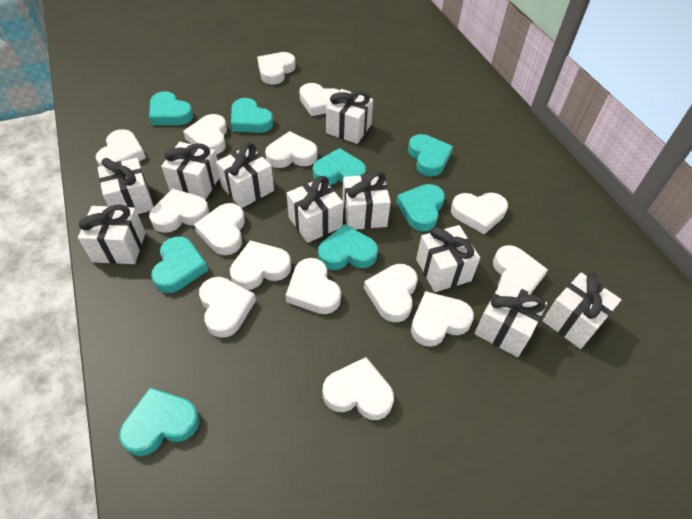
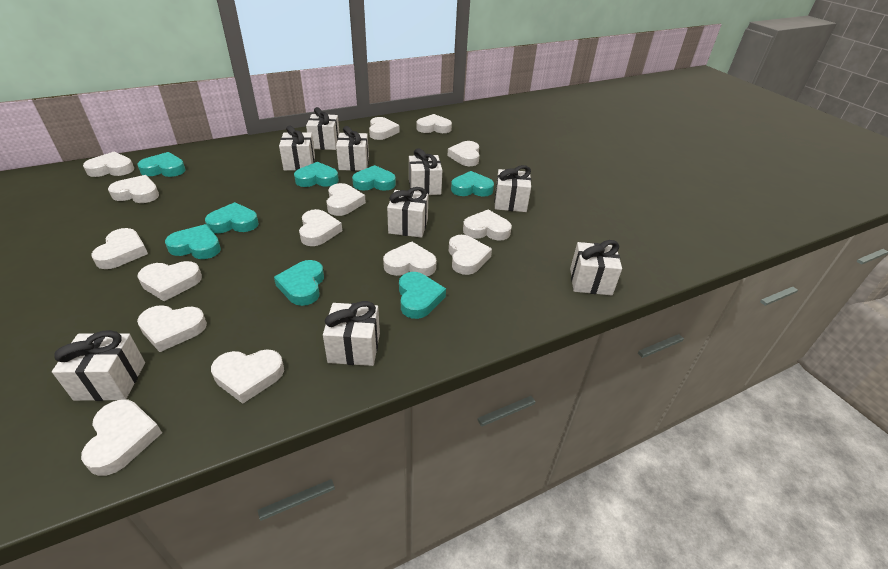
white gift: [78,205,146,264] [98,158,154,214] [161,142,220,200] [216,142,274,208] [287,176,343,243] [326,89,373,144] [342,171,391,230] [416,225,480,292] [475,281,547,357] [543,272,622,349] = 10 -> [52,330,145,401] [279,125,315,171] [306,107,340,150] [323,301,380,366] [336,126,369,171] [387,187,429,238] [409,148,442,195] [495,165,531,212] [570,240,622,296] = 9

